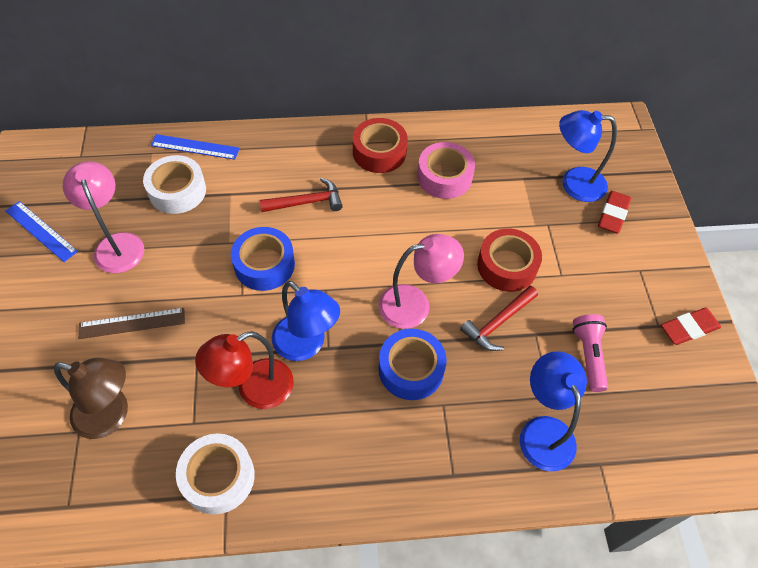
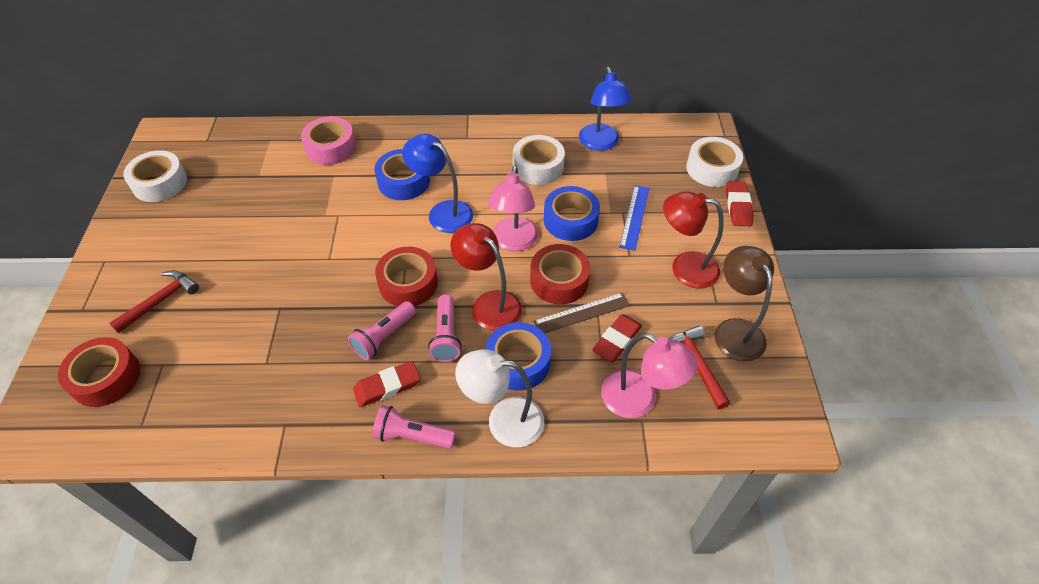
blue lamp: [272,281,340,361] [520,351,587,472] [559,110,617,202] = 3 -> [402,134,473,233] [579,67,632,151] = 2
blue ruler: [5,201,78,262] [151,134,240,160] = 2 -> [619,185,649,251] = 1
blue tape: [231,227,295,291] [378,329,447,400] = 2 -> [375,149,430,200] [486,322,551,391] [544,186,600,241] = 3
pink flashlight: [572,314,608,392] = 1 -> [348,301,416,360] [372,405,456,449] [428,294,462,362] = 3
red eraser: [598,191,631,233] [661,308,721,345] = 2 -> [353,361,420,407] [592,314,642,362] [726,181,754,226] = 3
red lamp: [195,331,294,409] = 1 -> [450,223,522,331] [663,191,724,289] = 2
red tape: [353,118,408,173] [477,229,542,292] = 2 -> [58,337,140,407] [375,247,438,306] [530,244,590,304] = 3
white lamp: none = 0 -> [455,349,544,447] = 1
white tape: [143,155,206,214] [176,433,255,514] = 2 -> [123,150,187,202] [513,135,565,185] [686,137,743,187] = 3

